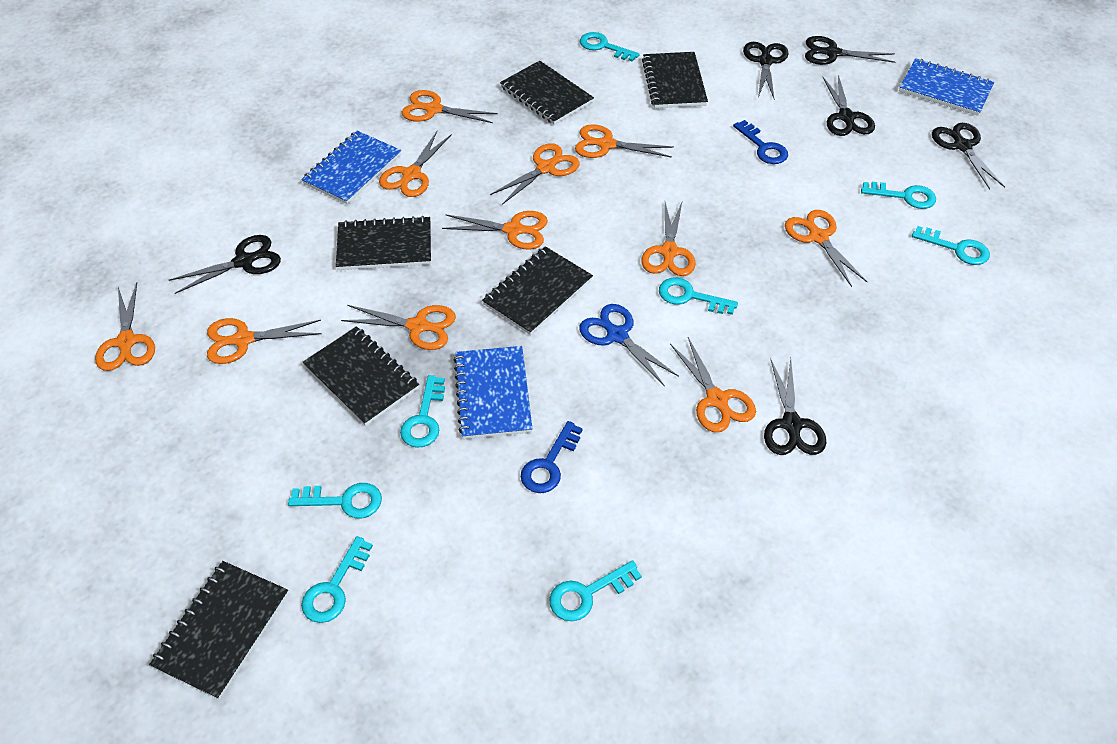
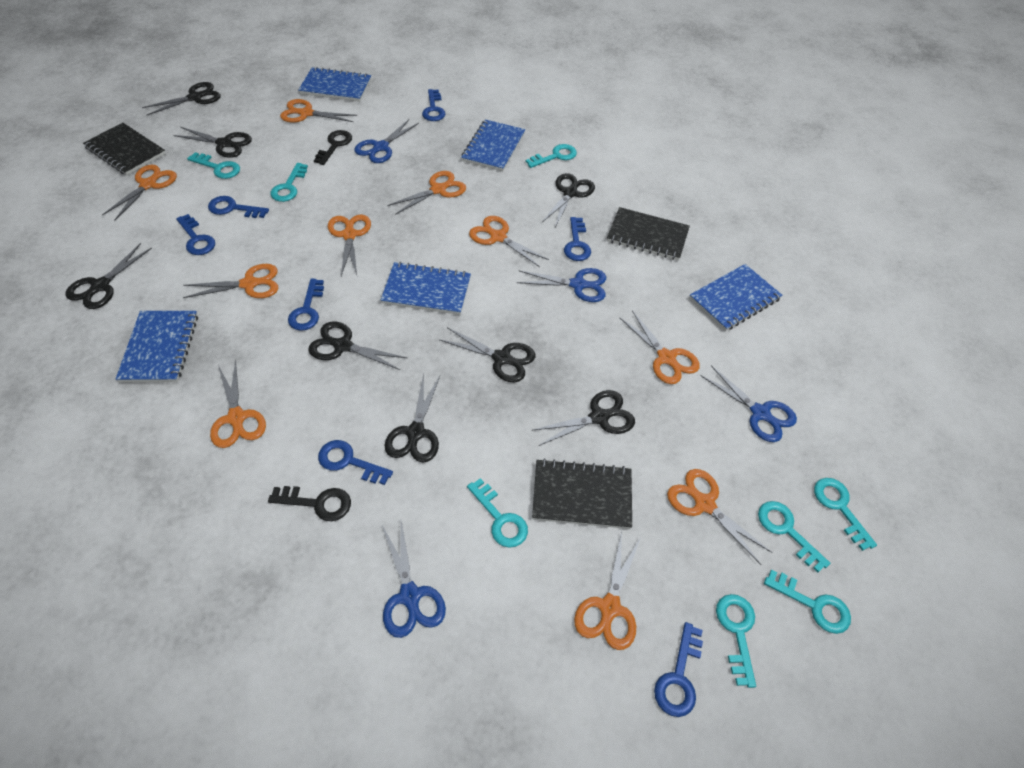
black key: none = 0 -> [268,486,351,521] [314,130,352,165] = 2
black notebook: [149,561,289,699] [303,326,419,426] [336,216,431,270] [482,246,593,335] [500,61,594,125] [642,52,708,108] = 6 -> [83,123,166,175] [532,459,632,529] [607,207,690,261] = 3
black scissors: [169,235,281,294] [743,42,789,98] [764,359,826,455] [805,36,895,65] [823,75,875,136] [932,123,1005,190] = 6 -> [65,243,152,309] [142,82,221,115] [173,127,252,158] [308,322,407,370] [385,373,440,463] [439,327,535,382] [533,390,635,446] [542,173,595,227] = 8
blue key: [521,421,583,493] [733,120,788,164] = 2 -> [176,214,215,255] [208,196,269,218] [288,279,324,331] [318,440,393,485] [422,89,445,121] [564,217,591,261] [654,622,703,717] = 7
blue notebook: [301,131,401,204] [454,346,533,439] [899,58,994,116] = 3 -> [116,311,198,382] [298,67,371,102] [381,262,471,315] [461,119,525,171] [689,264,782,331] = 5
blue scissors: [579,304,679,387] = 1 -> [355,119,419,163] [382,521,446,638] [517,268,606,302] [700,366,797,442] = 4
orange scissors: [95,282,155,371] [207,318,322,364] [341,305,456,350] [379,131,452,197] [402,90,498,123] [442,211,548,250] [490,143,580,205] [575,124,674,158] [641,200,696,276] [670,337,756,432] [785,210,867,287] = 11 -> [102,165,177,220] [183,264,278,298] [210,359,266,448] [280,99,357,123] [328,215,371,276] [387,171,466,215] [469,216,549,267] [574,531,641,650] [620,311,700,384] [667,469,773,565] = 10

